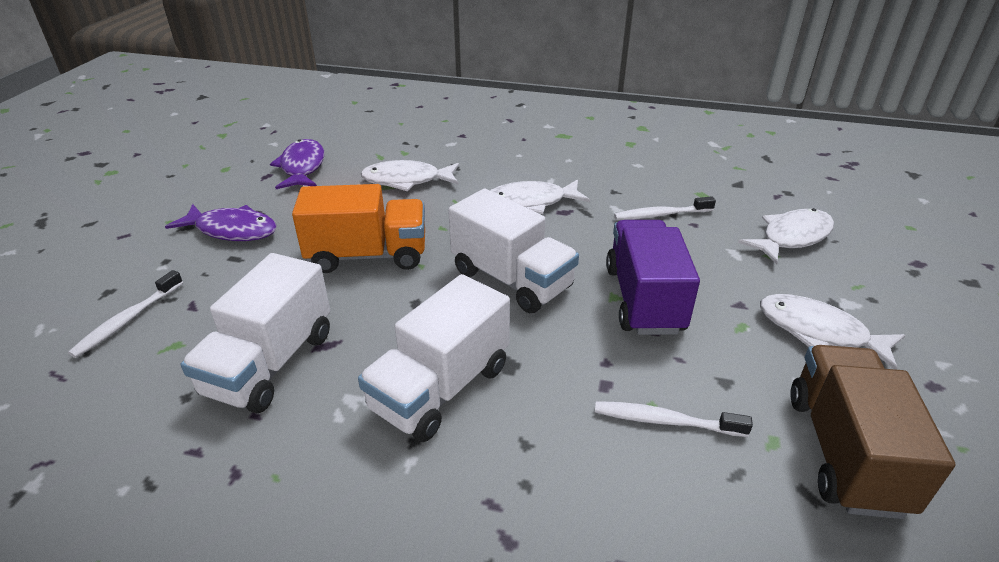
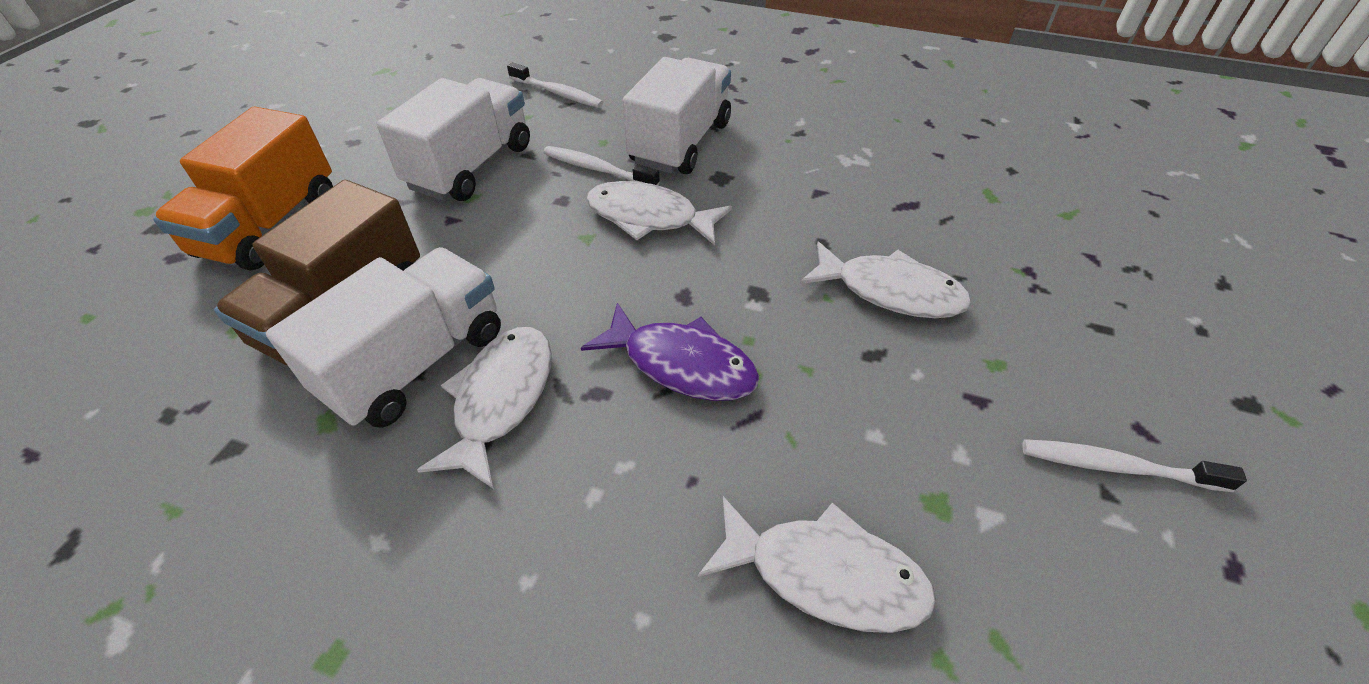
purple fish: [165,204,277,241] [270,139,324,189] = 2 -> [581,303,759,401] = 1
purple truck: [606,220,700,335] = 1 -> none = 0

